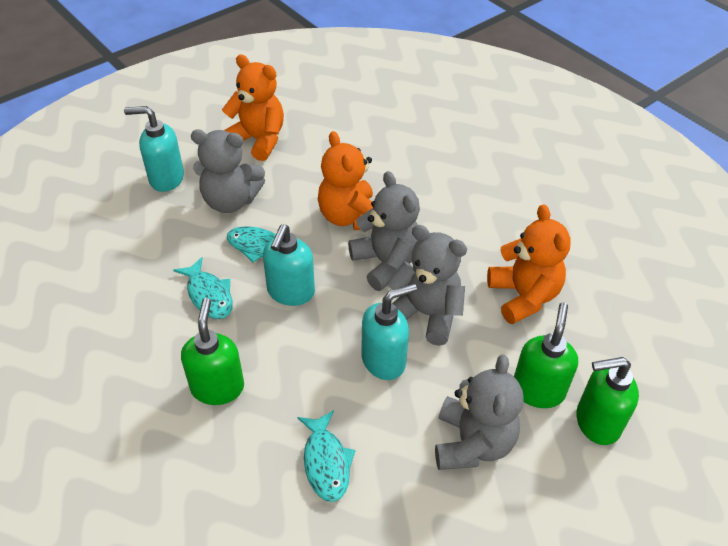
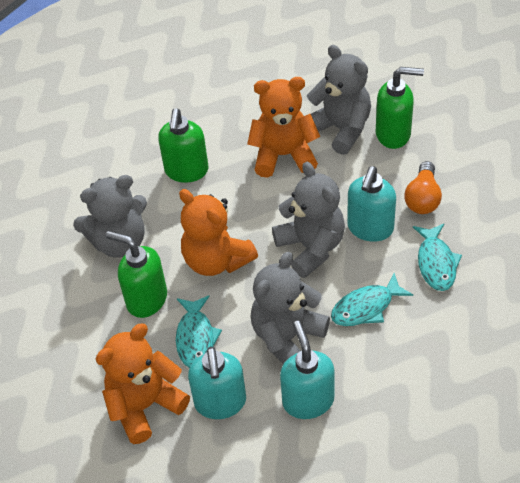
orange light bulb: none = 0 -> [404,161,442,214] = 1

